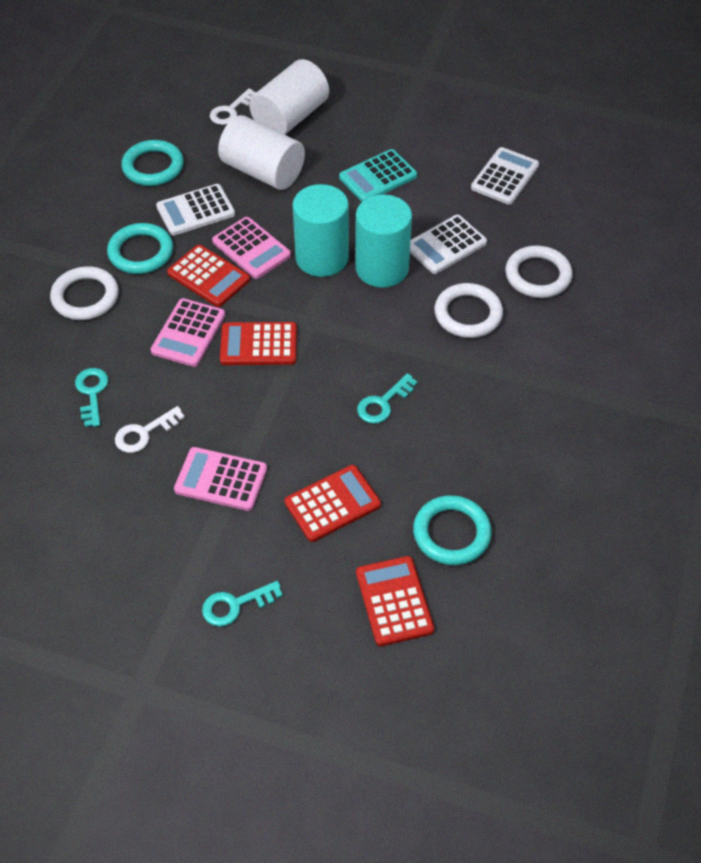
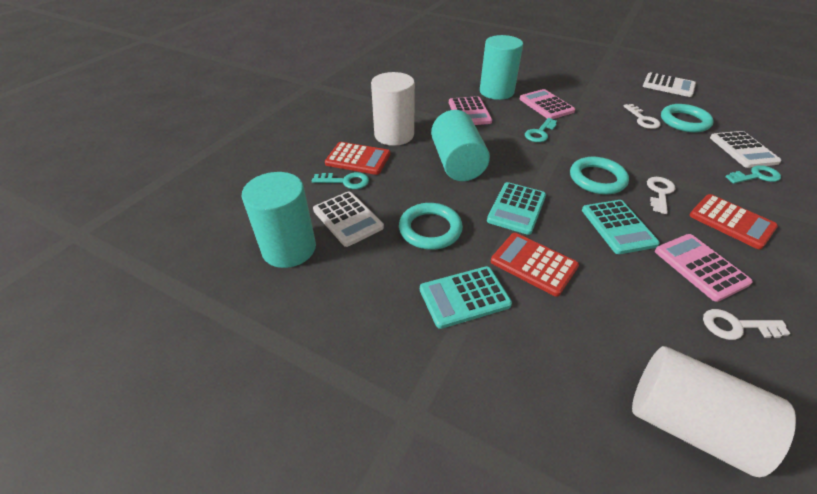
red calculator: [167,245,250,307] [220,322,297,365] [285,465,381,542] [356,556,435,646] = 4 -> [325,142,390,175] [491,233,579,297] [690,194,778,249] = 3
turquoise calculator: [339,149,417,202] = 1 -> [420,266,512,329] [487,182,546,235] [582,200,660,254] = 3
turquoise cylinder: [293,184,349,277] [355,195,412,288] = 2 -> [242,172,316,268] [431,110,490,181] [480,35,523,100] = 3
white key: [115,406,185,453] [210,88,256,125] = 2 -> [623,104,661,129] [647,177,675,214] [703,309,791,340] = 3
white ring: [50,266,119,320] [435,283,503,338] [505,246,572,298] = 3 -> none = 0

